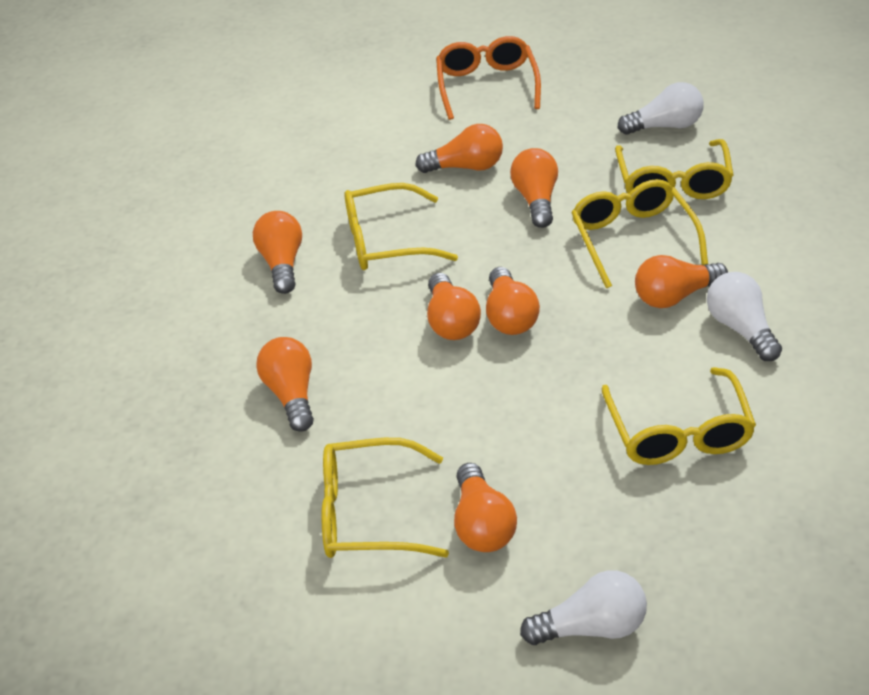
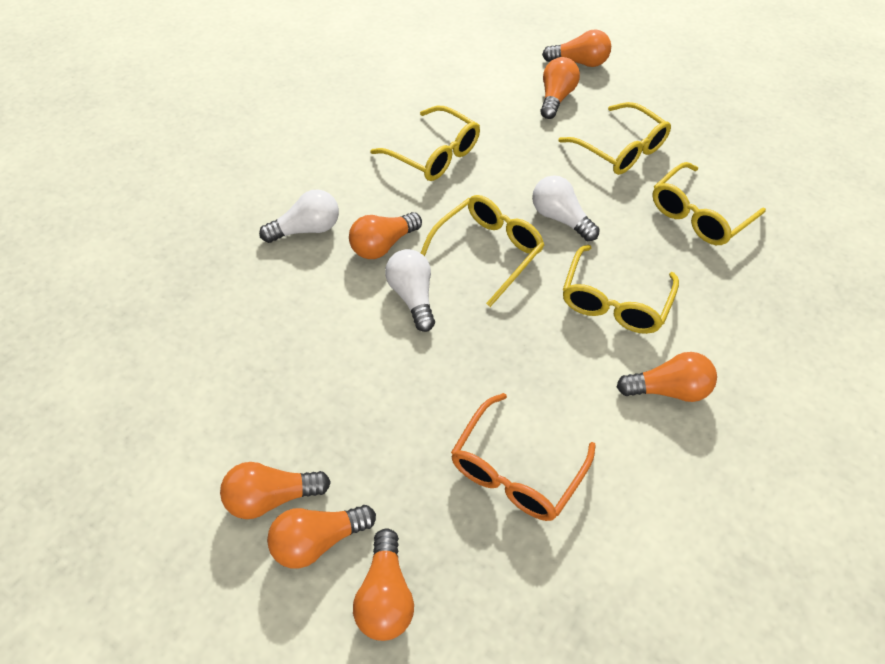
orange light bulb: [253,211,302,294] [256,337,314,432] [415,124,503,173] [427,273,481,340] [454,463,517,552] [486,267,540,335] [510,148,558,228] [635,255,728,308] = 8 -> [220,462,331,519] [267,505,376,569] [349,212,422,259] [353,528,414,641] [540,57,580,119] [542,29,611,67] [617,352,717,402] = 7

